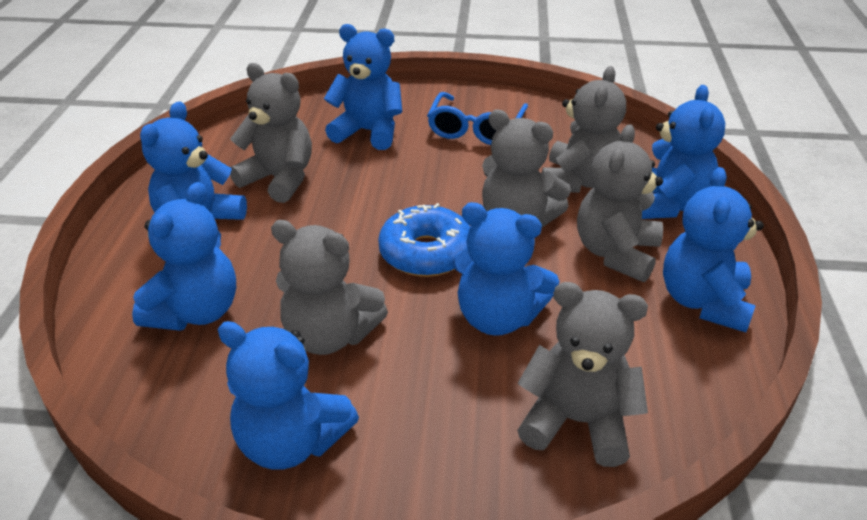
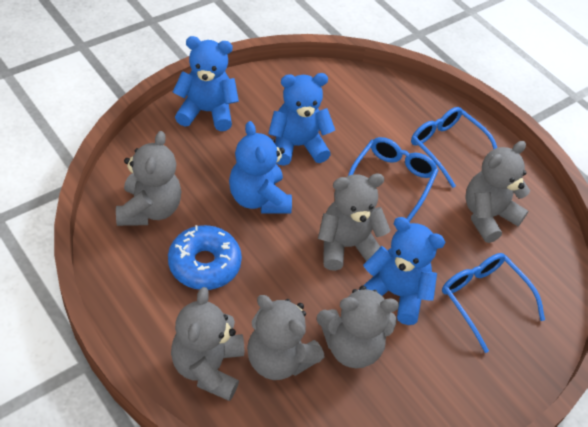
blue glasses: [427,92,528,145] = 1 -> [348,137,439,222] [411,107,497,188] [442,253,545,353] = 3
blue teddy bear: [132,182,236,331] [140,101,247,242] [218,321,359,470] [324,24,402,150] [453,202,559,336] [642,85,725,219] [663,167,764,332] = 7 -> [173,36,239,131] [229,121,292,214] [268,73,335,166] [363,217,445,325] = 4

